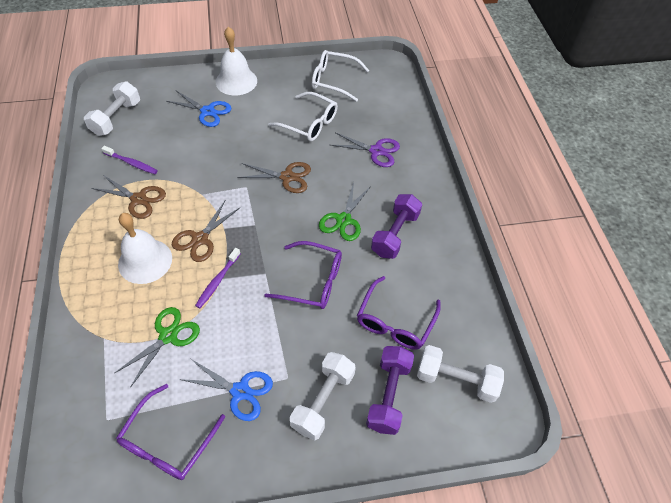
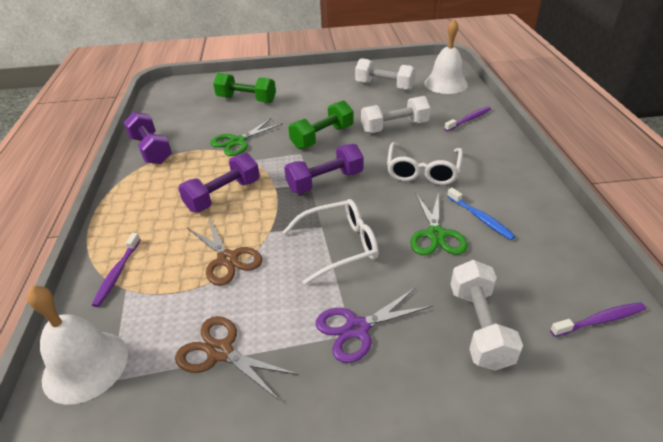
blue scissors: [167,91,232,127] [179,359,273,421] = 2 -> none = 0
blue toothbrush: none = 0 -> [447,188,516,240] = 1
brown scissors: [91,175,166,219] [172,201,240,262] [238,162,311,193] = 3 -> [175,316,298,400] [187,218,262,286] = 2
green dumbbell: none = 0 -> [213,73,276,103] [288,100,354,149] = 2
purple dumbbell: [366,346,414,435] [371,194,422,259] = 2 -> [124,112,172,164] [178,153,260,212] [284,144,363,194] = 3
purple glasses: [116,384,225,480] [264,241,342,309] [357,276,441,350] = 3 -> none = 0
purple toothbrush: [101,146,158,174] [195,248,241,308] = 2 -> [92,233,141,307] [444,106,491,131] [550,302,646,337] = 3

